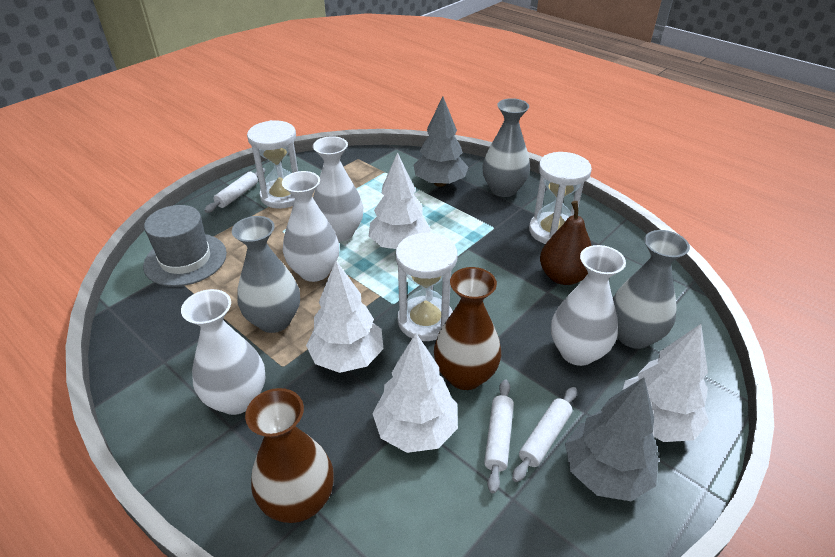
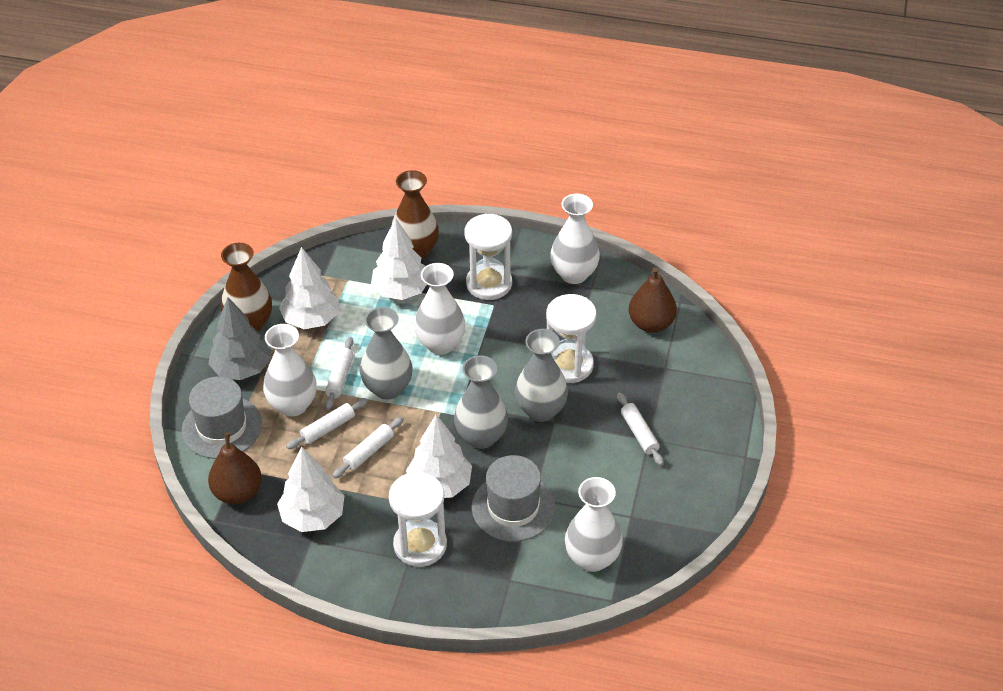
brown pear: [540,201,592,285] = 1 -> [208,432,262,504] [629,267,677,333] = 2
grey hat: [143,205,227,287] = 1 -> [182,377,262,459] [472,455,555,542] = 2
grey tree: [414,96,468,187] [565,377,659,502] = 2 -> [208,297,271,380] = 1
white rolling pin: [204,168,266,213] [484,380,514,494] [512,387,577,482] = 3 -> [286,398,368,449] [325,337,353,410] [332,416,404,478] [617,393,664,466] = 4

